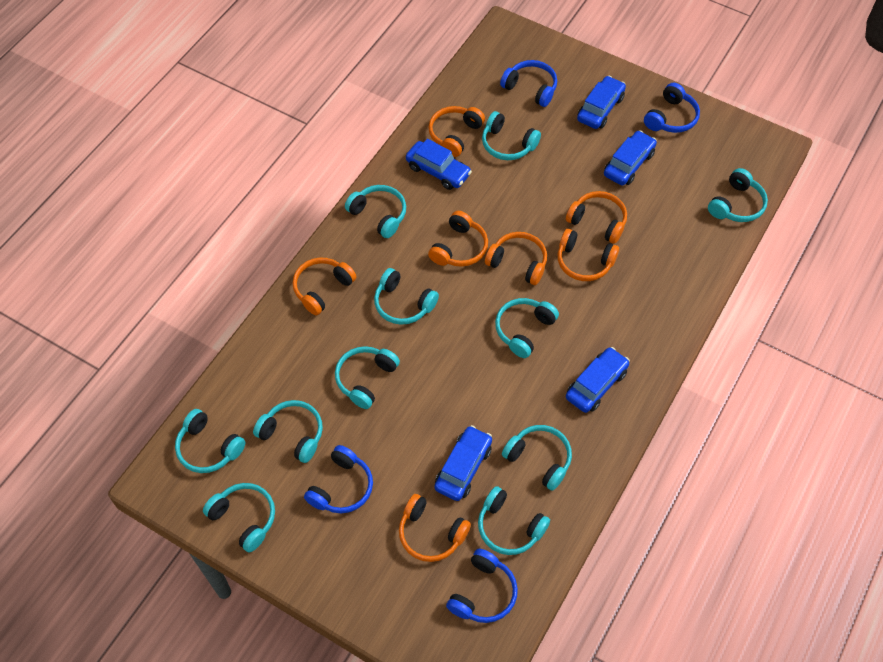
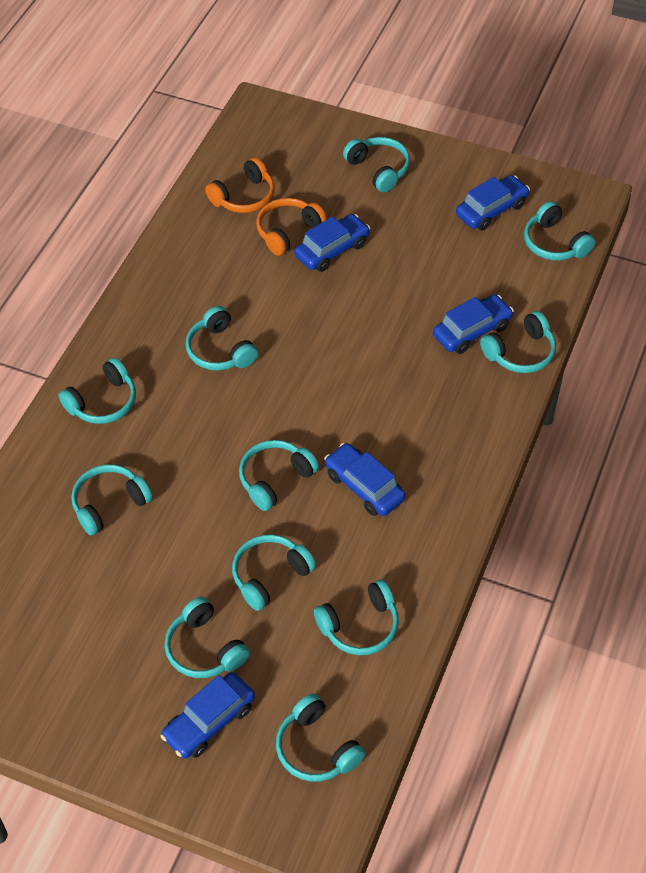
blue headphones: [304,445,373,513] [446,549,518,623] [500,60,557,107] [644,83,700,133] = 4 -> none = 0
orange headphones: [293,258,357,315] [399,494,471,562] [428,106,485,157] [428,211,488,267] [485,232,547,285] [558,229,619,281] [566,191,627,244] = 7 -> [205,157,275,213] [256,198,327,256] = 2

